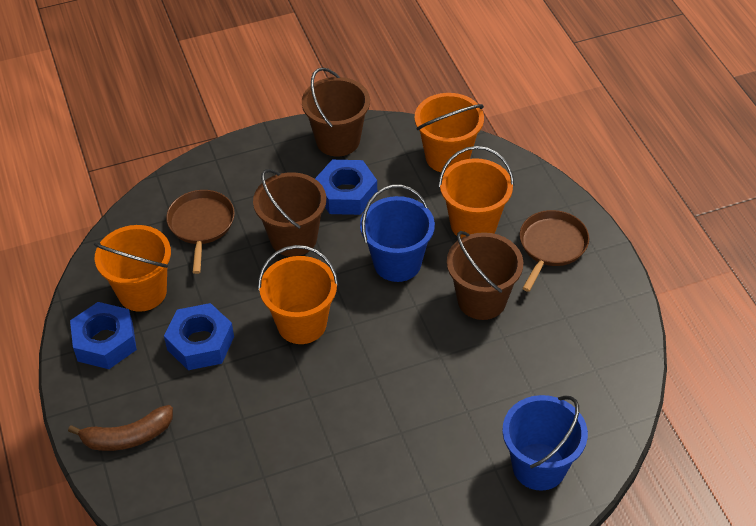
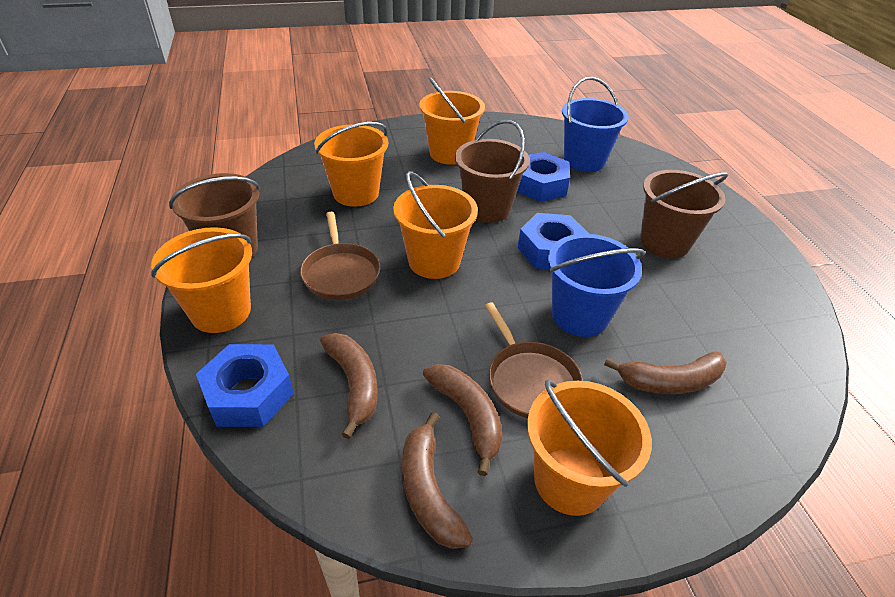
brown banana: [68,405,173,451] = 1 -> [320,333,378,439] [402,412,473,549] [423,364,503,476] [604,352,727,394] = 4
orange bucket: [94,225,171,312] [258,245,338,344] [415,93,484,172] [438,146,514,238] = 4 -> [151,227,252,333] [314,122,388,207] [394,171,478,279] [419,77,485,165] [527,380,652,516] = 5

